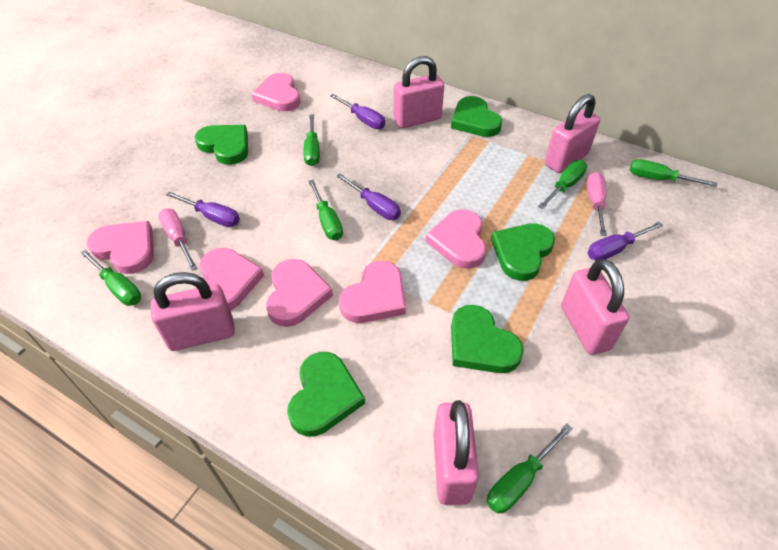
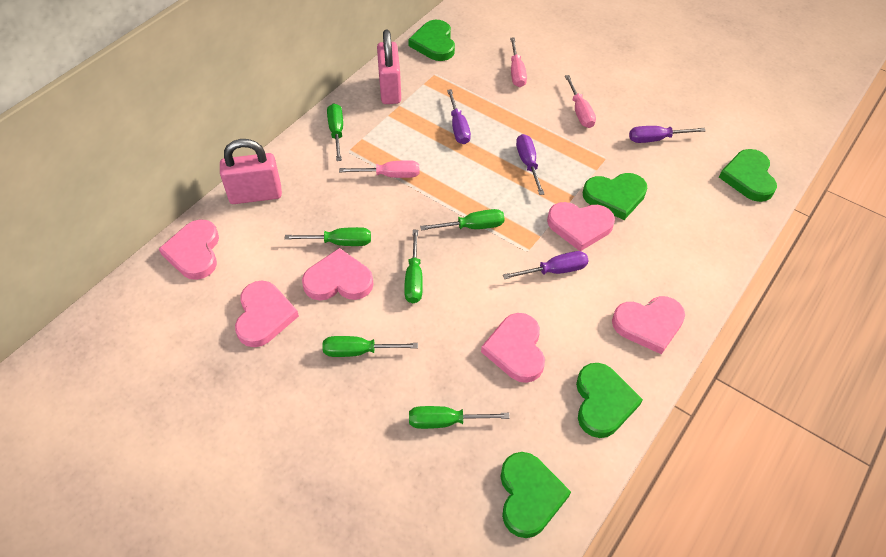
pink padlock: [151,272,235,351] [394,56,444,128] [433,400,479,505] [545,94,600,173] [561,259,629,355] = 5 -> [220,139,282,204] [377,30,401,104] = 2
pink screwdriver: [158,208,198,271] [586,172,607,236] = 2 -> [339,160,419,178] [510,38,527,87] [565,75,596,128] = 3

